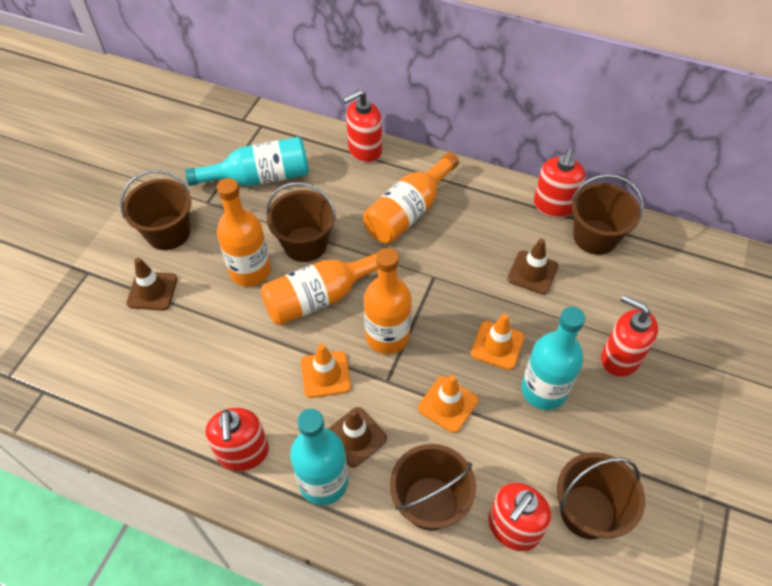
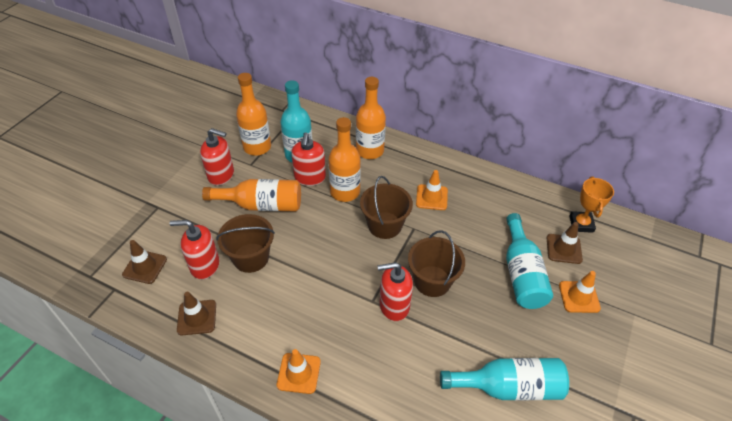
brown bucket: [120,170,191,250] [266,182,336,262] [390,444,476,531] [557,452,645,539] [571,174,643,255] = 5 -> [216,214,275,273] [360,176,413,239] [408,230,465,297] = 3
orange trophy: none = 0 -> [569,176,614,233] = 1
red soap dispenser: [205,408,269,471] [342,90,382,163] [488,483,551,551] [534,148,586,218] [601,295,658,377] = 5 -> [169,220,219,280] [200,128,234,185] [291,132,326,186] [377,262,413,321] = 4

